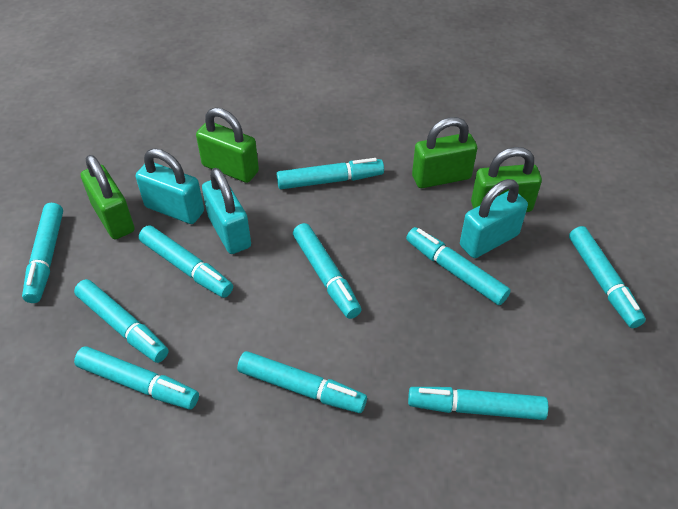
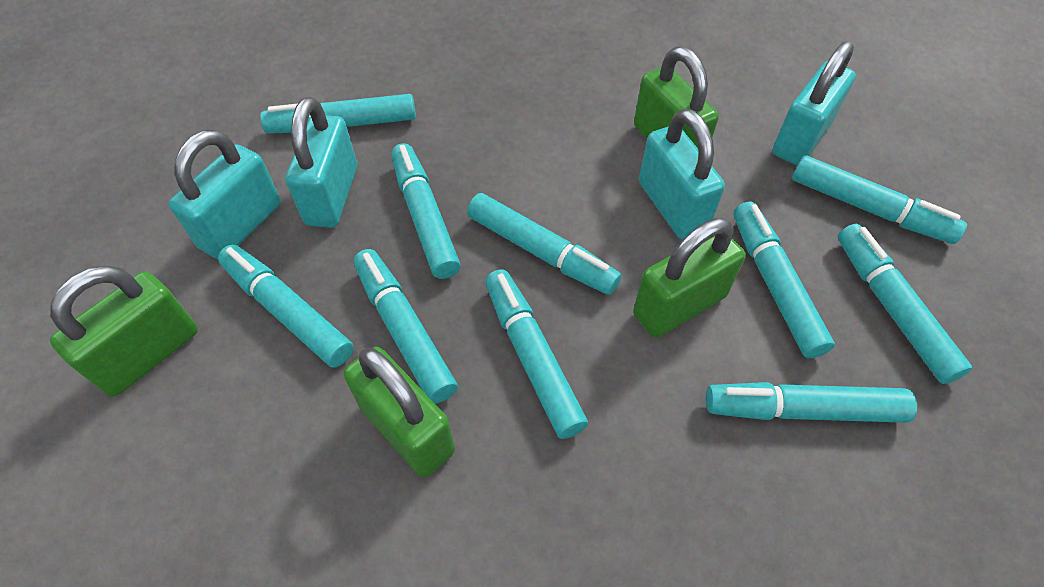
turquoise padlock: [136,148,204,224] [202,168,251,254] [460,179,528,258] = 3 -> [168,130,281,259] [285,97,357,228] [639,109,725,239] [772,41,856,165] = 4

